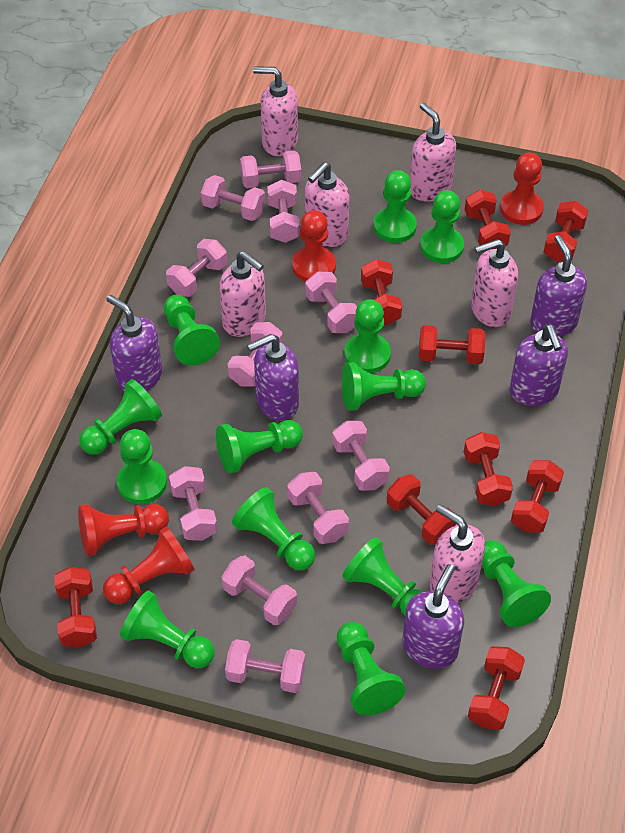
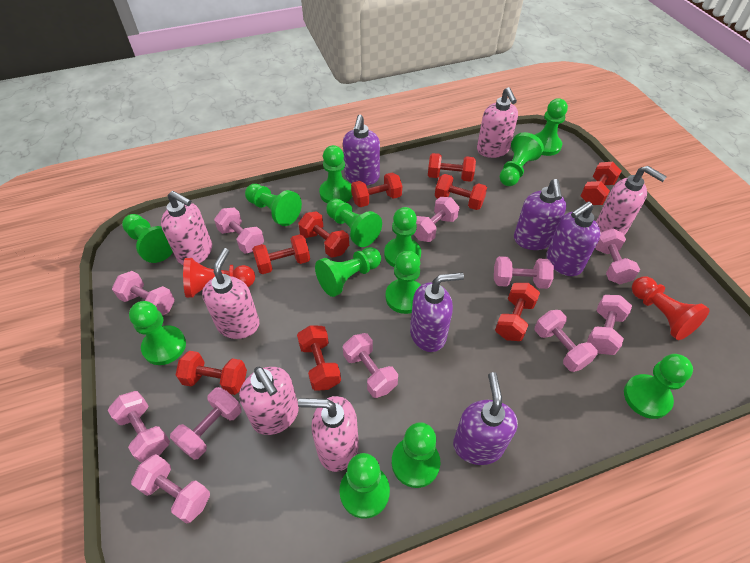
red pawn: [78,504,169,556] [103,526,195,604] [292,210,336,282] [500,153,544,225] = 4 -> [183,258,255,298] [632,277,710,340] = 2

